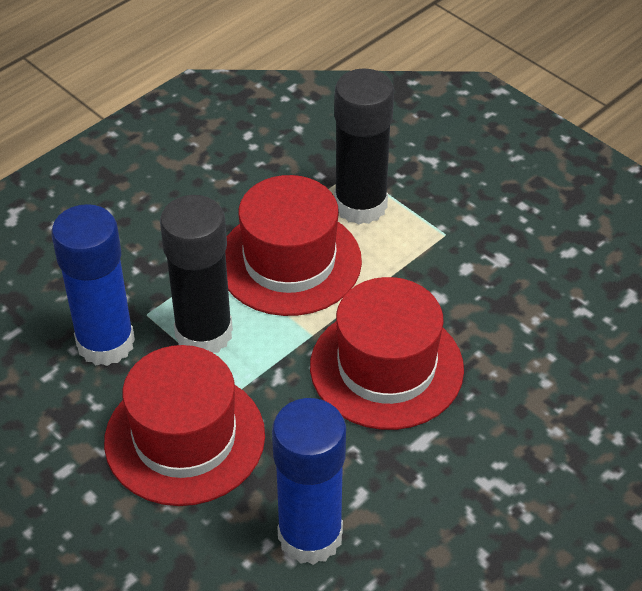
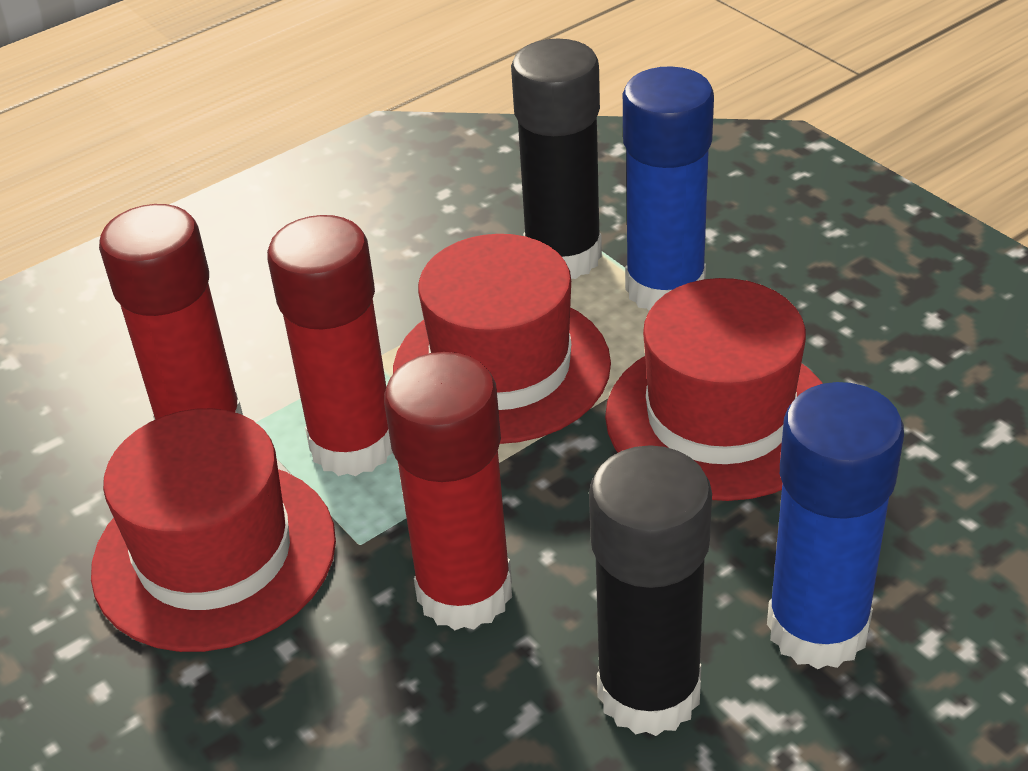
red glue stick: none = 0 -> [99,204,243,420] [267,215,393,476] [384,352,512,630] = 3

